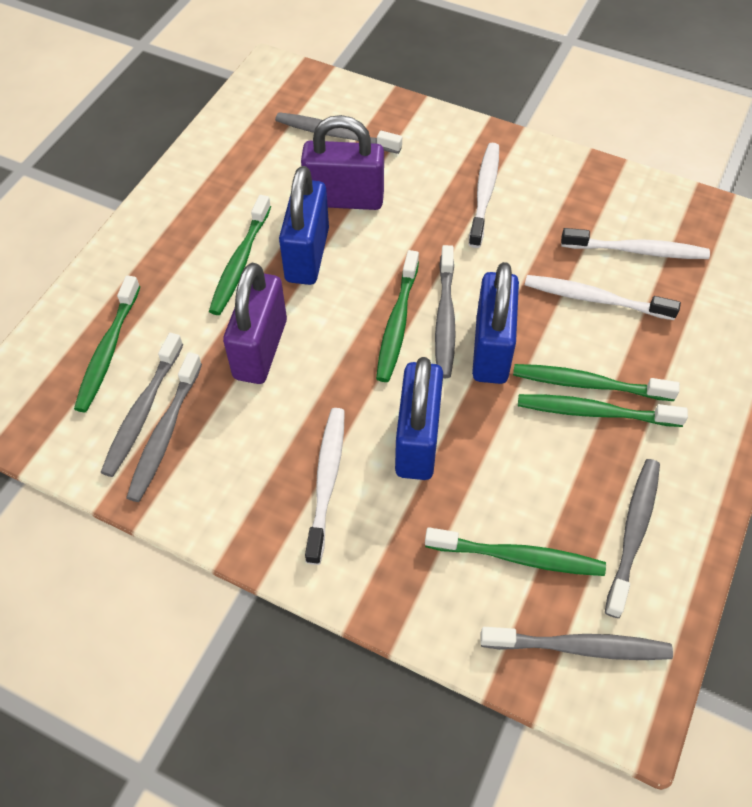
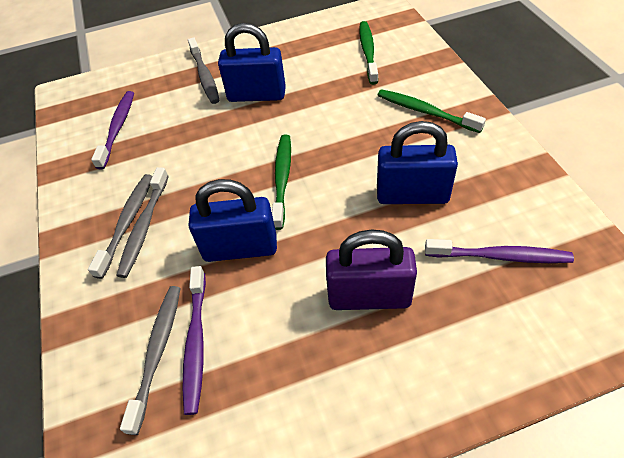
green toothbrush: [74,276,140,412] [209,195,271,315] [376,250,419,382] [425,528,606,576] [513,364,680,401] [518,394,688,427] = 6 -> [272,135,291,230] [359,21,378,84] [377,89,486,133] = 3
grey toothbrush: [100,333,183,477] [126,352,202,502] [275,112,402,154] [435,245,456,378] [480,627,673,660] [605,459,660,618] = 6 -> [88,174,152,279] [116,167,169,278] [120,286,181,435] [188,37,219,104] = 4
purple padlock: [223,263,287,384] [301,115,384,210] = 2 -> [326,229,417,310] = 1
purple toothbrush: none = 0 -> [91,91,134,170] [183,266,206,415] [425,239,574,263] = 3
white toothbrush: [305,408,345,565] [469,143,499,248] [525,275,681,320] [561,228,710,259] = 4 -> none = 0

